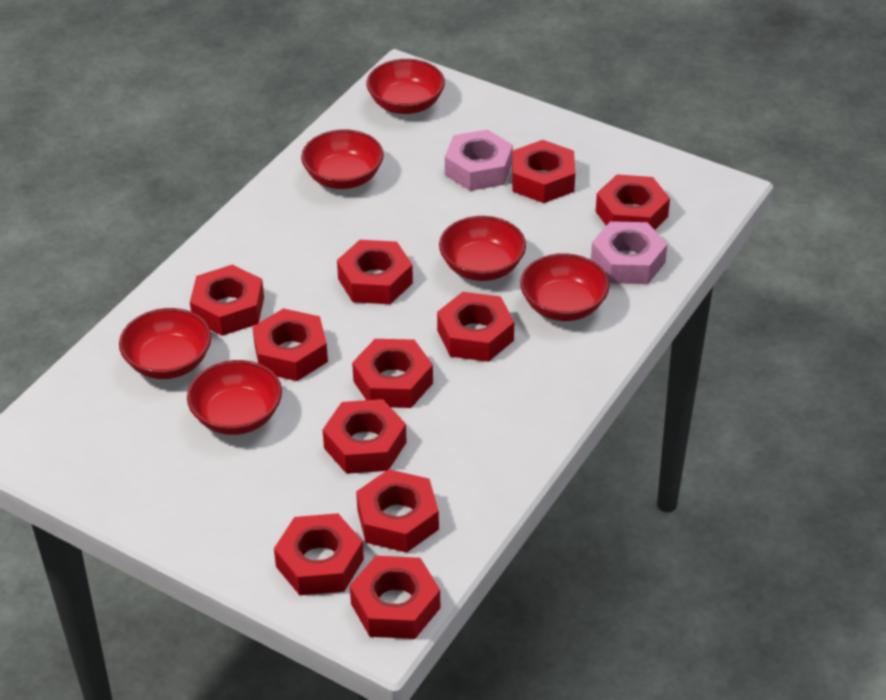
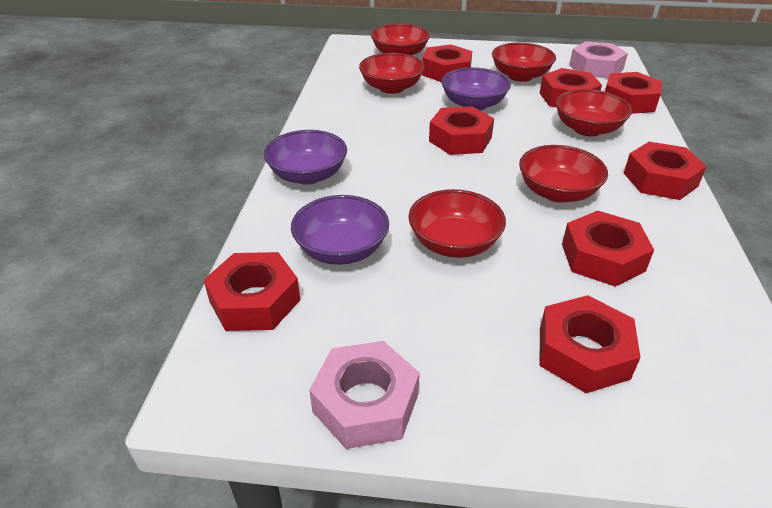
purple bowl: none = 0 -> [264,130,347,185] [291,195,389,265] [441,67,511,111] = 3
red nut: [190,265,264,336] [252,308,328,381] [274,513,364,595] [323,399,407,474] [337,240,413,304] [350,556,440,639] [352,339,433,408] [356,469,439,553] [437,292,514,362] [512,140,575,203] [596,174,670,230] = 11 -> [204,252,300,331] [422,44,472,82] [429,106,494,155] [540,68,602,107] [540,295,641,393] [562,211,654,287] [605,72,663,114] [624,142,707,200] = 8

